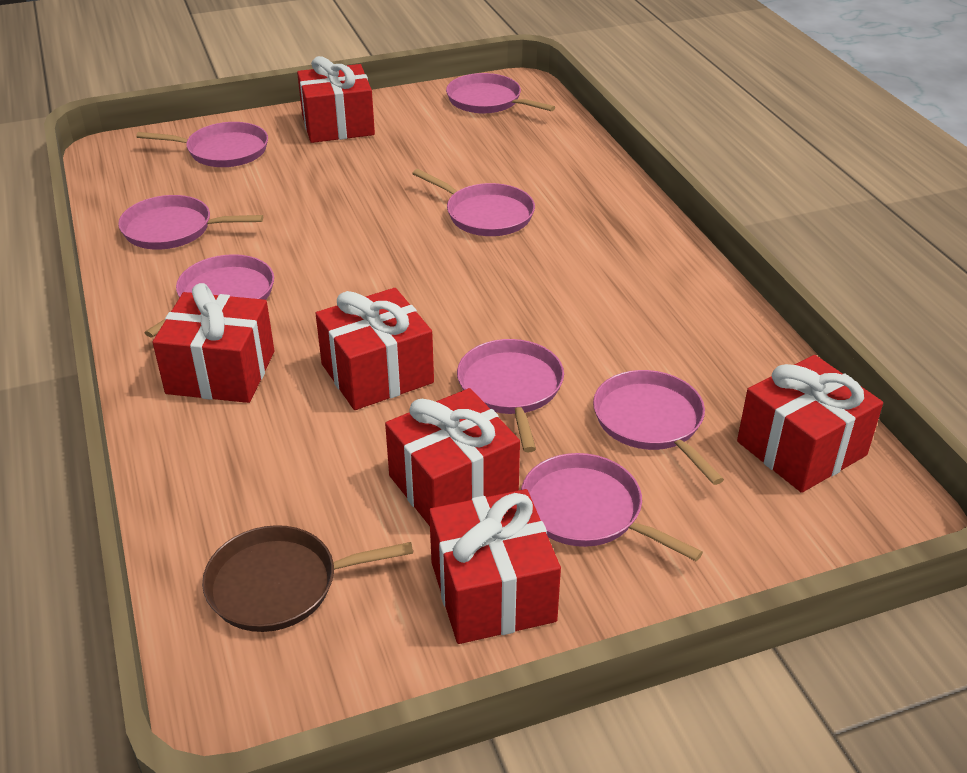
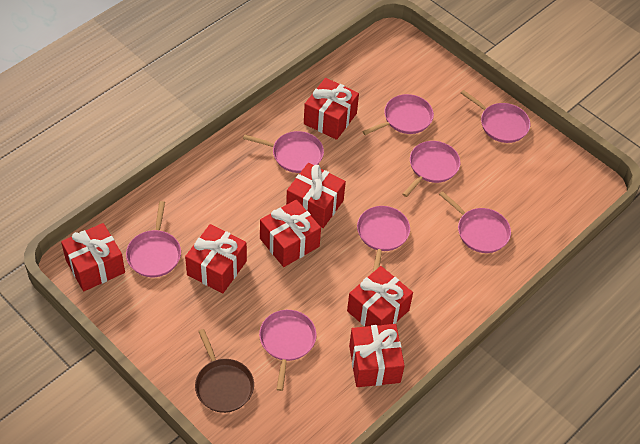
red gift: [153,283,274,403] [297,56,375,143] [316,288,434,410] [385,388,520,526] [429,489,561,644] [737,355,883,493] = 6 -> [61,223,125,291] [185,224,247,293] [260,199,321,267] [286,163,346,228] [304,78,359,140] [347,266,413,327] [349,324,405,387] = 7

